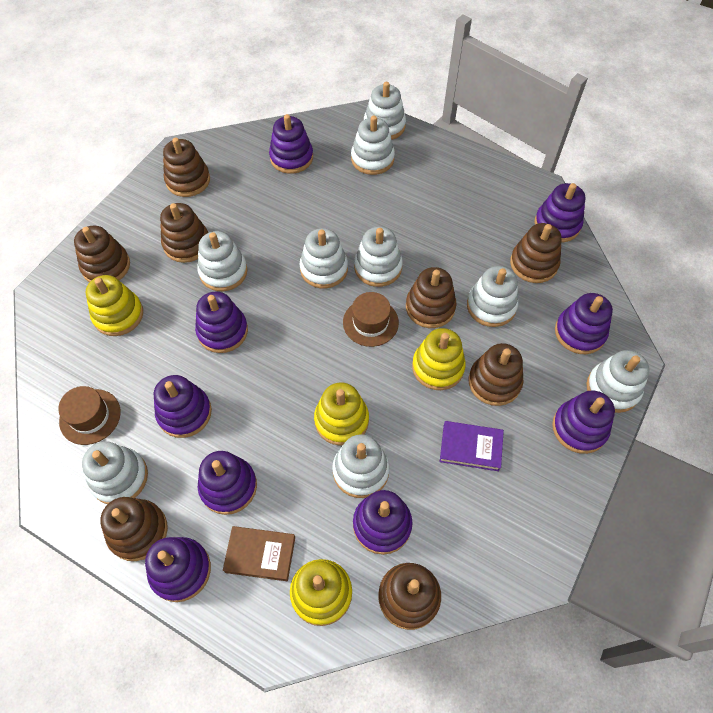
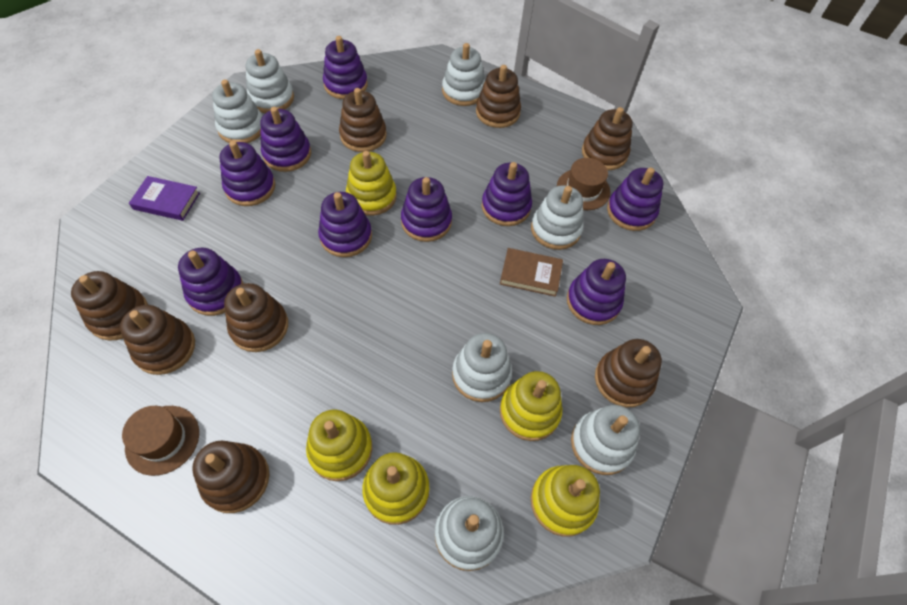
white stacking toy: [82,441,148,504] [197,231,248,291] [299,228,348,288] [332,434,390,498] [351,115,395,175] [354,227,403,287] [364,82,406,140] [467,266,518,327] [586,350,649,413] = 9 -> [212,80,262,143] [246,49,294,113] [435,496,504,571] [442,43,485,106] [452,333,512,402] [531,185,583,250] [571,405,640,475] = 7
yellow stacking toy: [86,275,143,336] [290,559,352,626] [314,383,369,446] [412,328,466,390] = 4 -> [306,410,372,481] [346,151,397,216] [362,452,429,525] [500,371,562,441] [531,465,600,537] = 5

